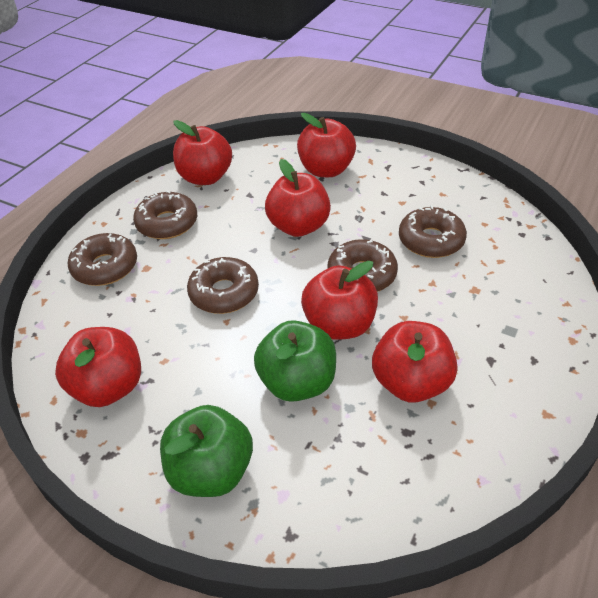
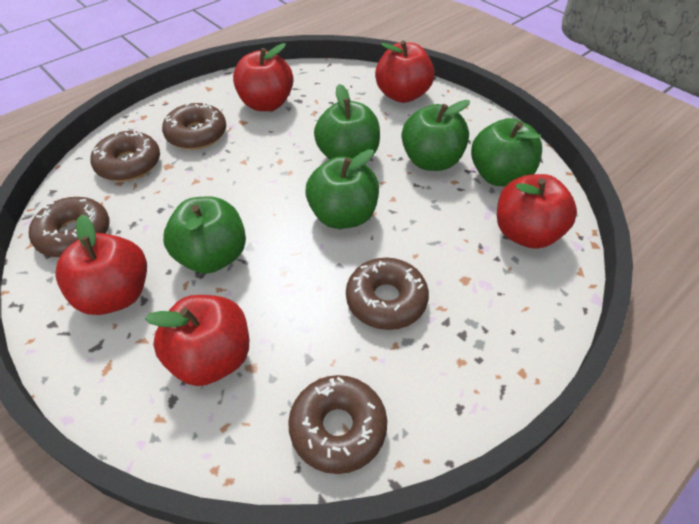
green apple: [160,405,253,497] [254,320,336,402] = 2 -> [163,196,246,274] [305,149,379,229] [314,84,380,160] [402,100,470,171] [471,118,542,186] = 5
red apple: [55,327,141,407] [173,120,232,185] [265,159,331,237] [297,113,356,177] [301,261,378,340] [372,321,457,403] = 6 -> [56,214,147,315] [145,295,249,386] [233,43,293,111] [375,41,435,103] [497,174,577,249] = 5

